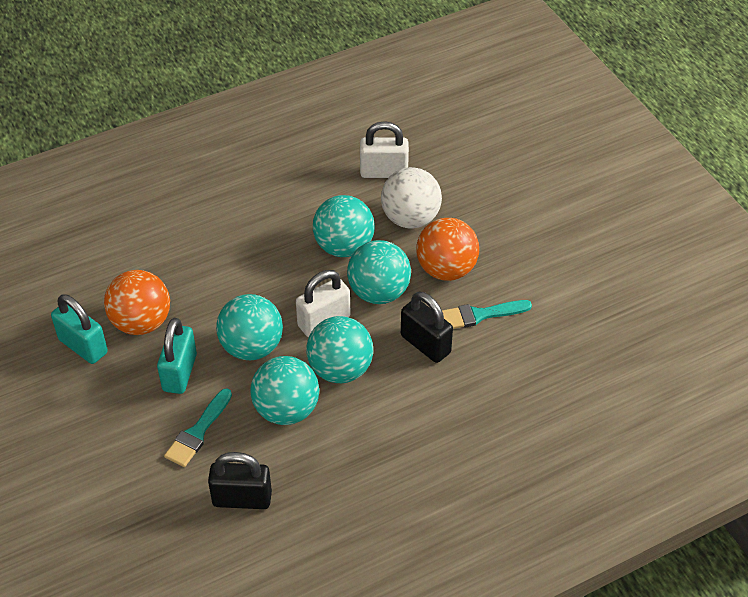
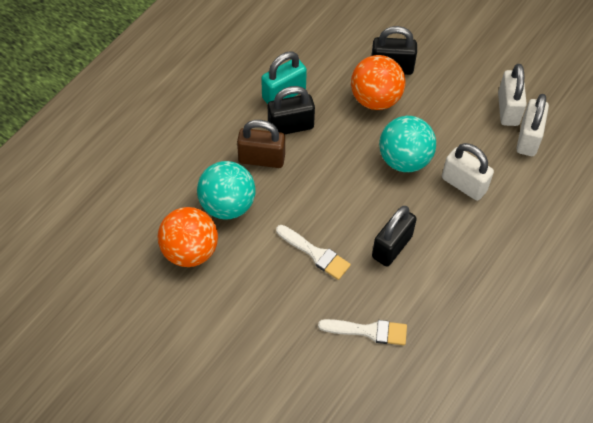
black padlock: [208,452,272,509] [401,292,453,363] = 2 -> [268,86,315,135] [371,26,417,75] [372,206,417,267] = 3
brown padlock: none = 0 -> [237,120,285,168] = 1
turquoise ball: [216,294,283,360] [250,356,319,425] [306,316,373,383] [313,195,375,257] [347,240,411,304] = 5 -> [197,161,256,220] [379,116,436,172] = 2
turquoise brush: [164,389,232,467] [442,300,532,329] = 2 -> none = 0
turquoise padlock: [51,294,108,364] [157,318,197,394] = 2 -> [261,52,307,104] = 1
white ball: [381,167,442,228] = 1 -> none = 0
white brush: none = 0 -> [276,225,351,280] [318,319,407,345] = 2
white padlock: [296,270,350,337] [360,121,409,178] = 2 -> [442,143,494,201] [498,64,527,126] [516,94,549,156] = 3

